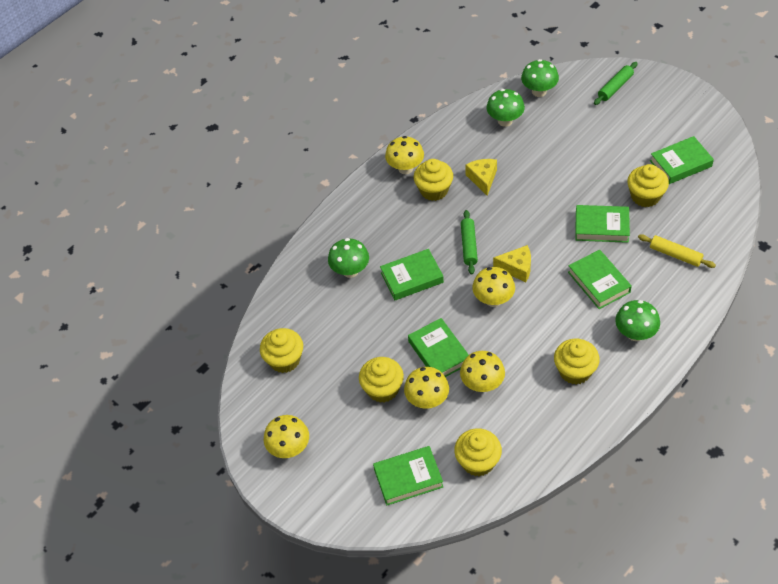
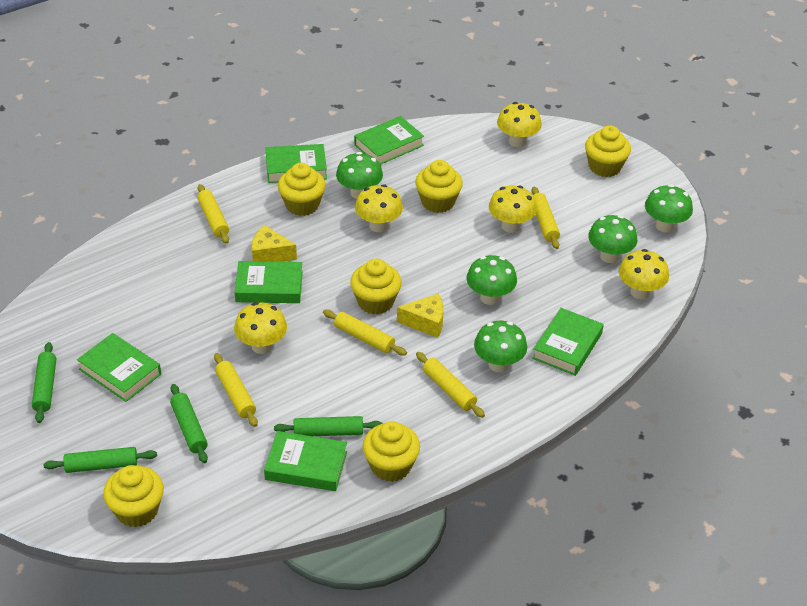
green mushroom: [328,238,369,278] [486,89,525,127] [521,59,559,97] [615,300,660,341] = 4 -> [336,152,383,199] [467,255,517,305] [474,321,527,372] [588,215,637,263] [645,184,693,233] = 5
green rolling pin: [461,210,478,275] [594,62,638,105] = 2 -> [32,342,56,423] [44,447,157,473] [170,384,208,463] [274,416,383,436] = 4
yellow rolling pin: [638,234,716,268] = 1 -> [197,184,229,244] [214,353,258,427] [323,310,407,356] [416,352,485,418] [532,187,560,249] = 5

